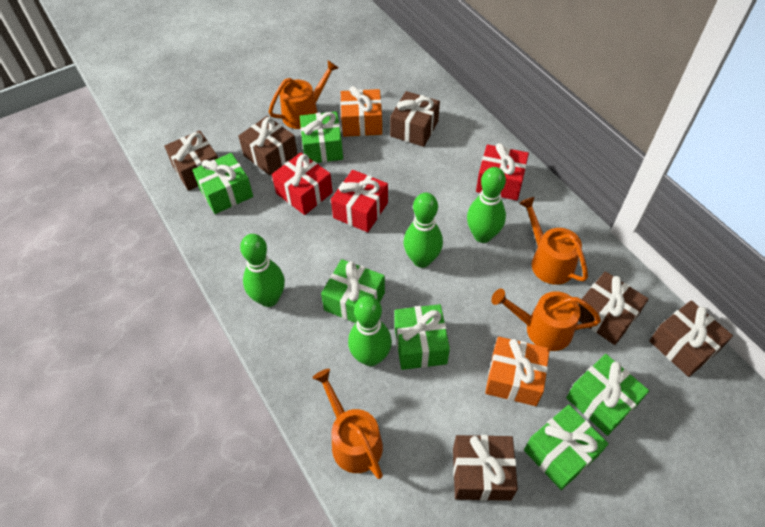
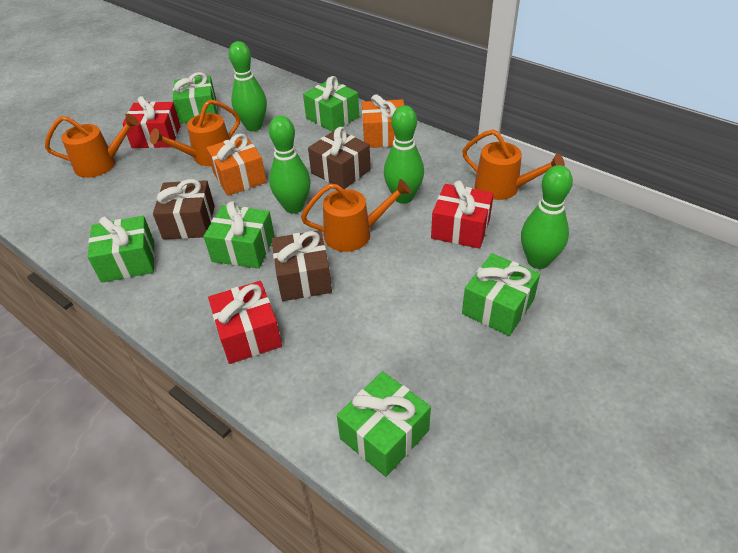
brown gift: [164,131,218,191] [238,116,298,175] [390,91,440,147] [453,435,518,501] [579,271,648,345] [649,300,733,377] = 6 -> [153,179,215,239] [272,230,332,301] [308,127,371,189] = 3

